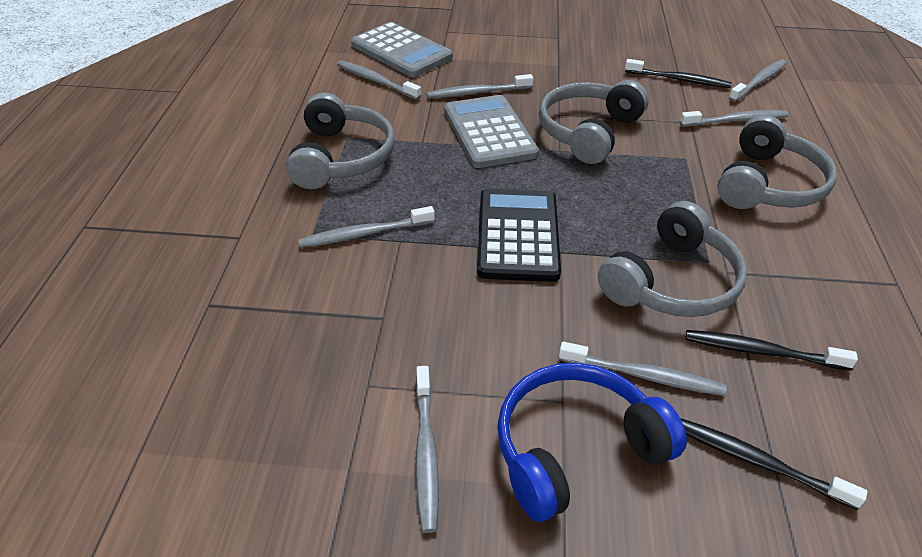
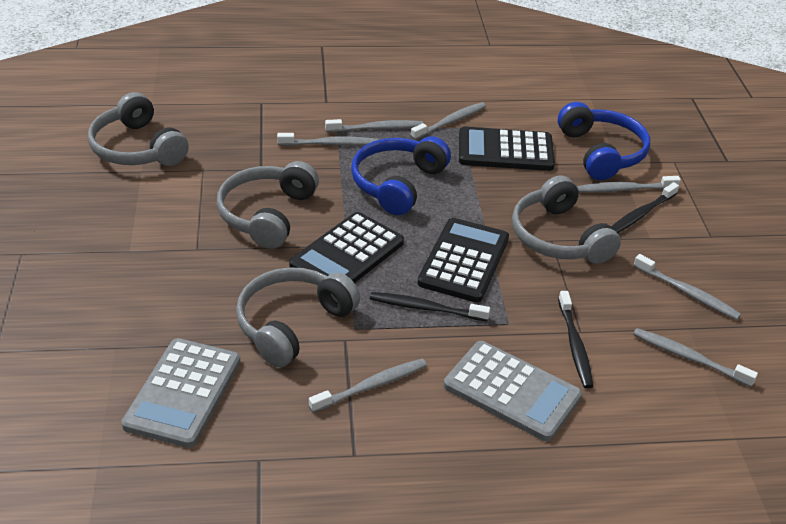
black calculator: [477,188,561,282] = 1 -> [289,212,404,283] [417,218,509,303] [459,127,555,171] = 3
blue headphones: [497,363,687,522] = 1 -> [351,136,451,215] [558,102,650,180] = 2

